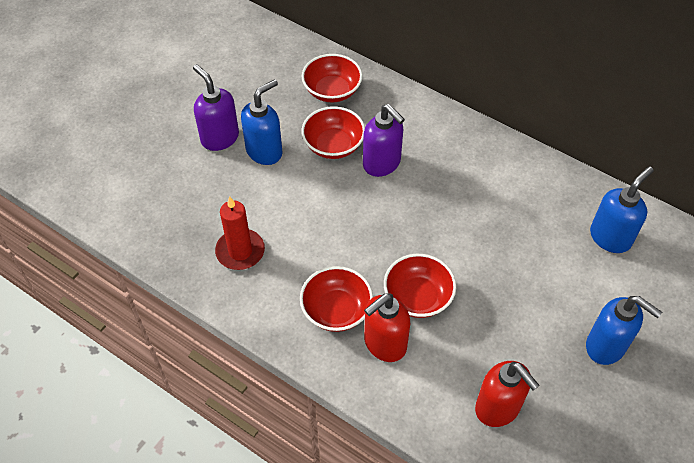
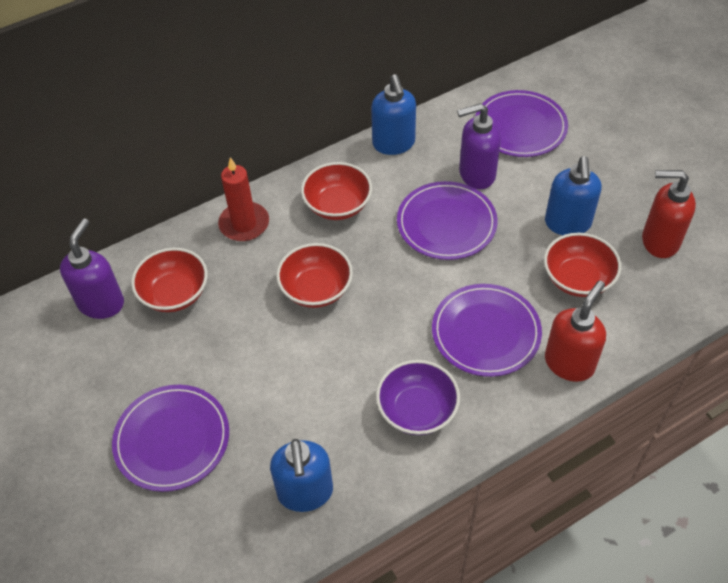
purple bowl: none = 0 -> [376,360,460,435] = 1
purple plate: none = 0 -> [112,385,229,492] [397,181,498,260] [432,284,542,377] [475,90,568,157] = 4

